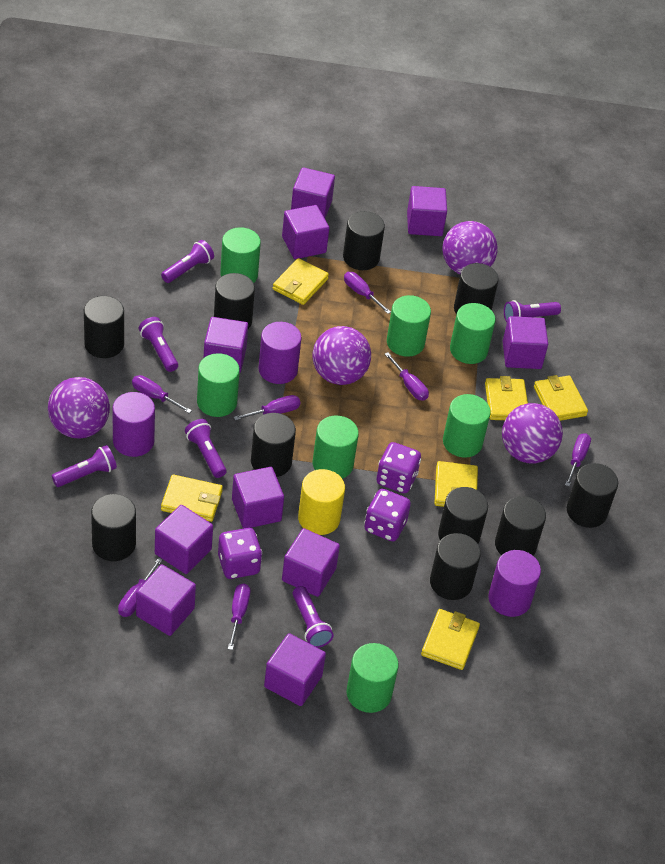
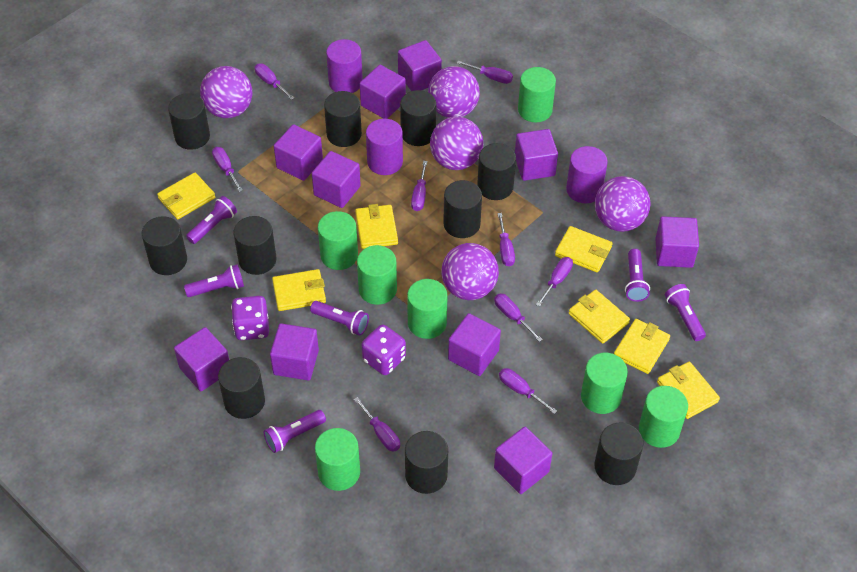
purple ball: [48,377,110,439] [312,326,371,385] [442,221,498,274] [502,403,563,463] = 4 -> [200,66,252,118] [428,66,480,118] [430,117,483,170] [441,243,499,300] [595,176,651,232] = 5
purple dice: [218,528,262,579] [364,489,411,541] [376,442,421,493] = 3 -> [231,296,269,340] [361,324,406,375] = 2
purple screwdriver: [118,557,163,617] [132,375,192,413] [228,584,250,650] [234,395,301,421] [344,272,391,314] [385,352,429,401] [565,433,591,487] = 7 -> [212,147,243,192] [254,64,294,100] [354,397,400,452] [411,161,427,211] [457,61,513,84] [494,293,543,342] [497,213,515,266] [499,368,557,414] [536,257,573,307] = 9
yellow cylinder: [298,469,345,535] = 1 -> none = 0
yellow wallet: [161,474,223,522] [273,258,329,305] [421,609,480,670] [434,461,478,507] [485,376,528,420] [534,375,588,421] = 6 -> [157,173,215,219] [272,269,326,311] [355,204,398,249] [555,226,613,272] [569,290,630,344] [614,319,670,374] [657,362,720,419] = 7

